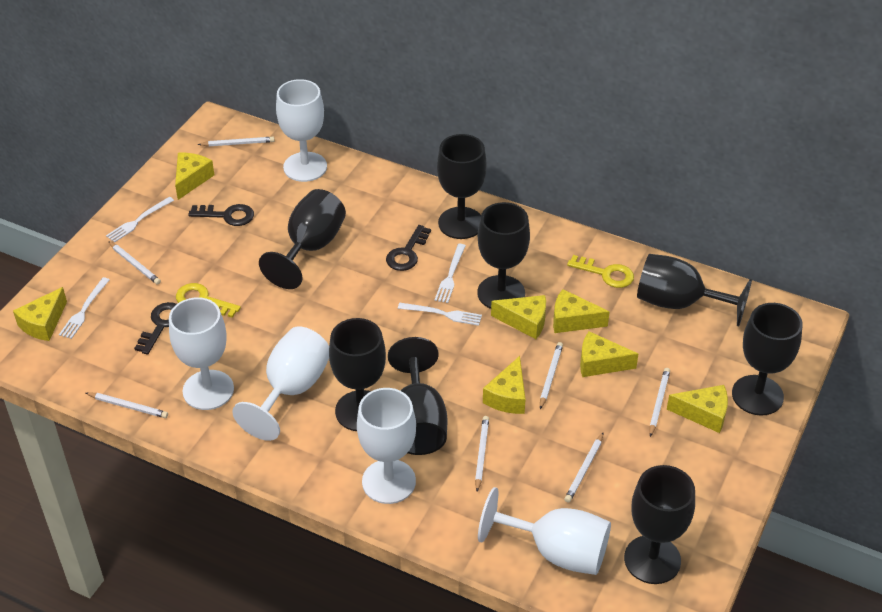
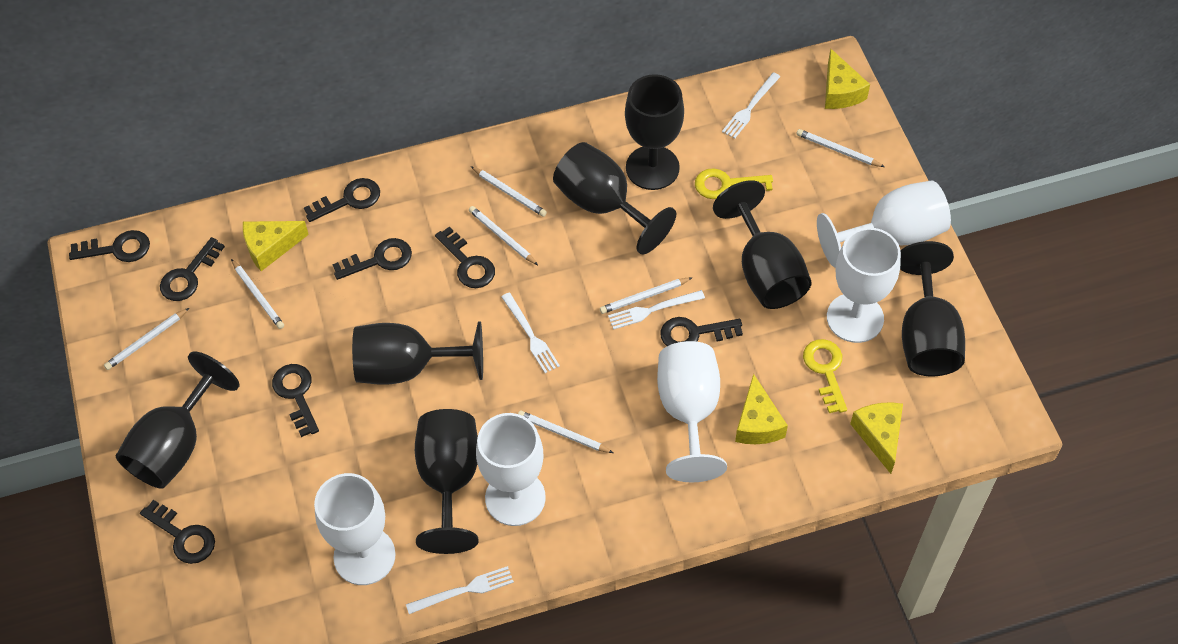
black goblet: [259,189,346,289] [329,318,386,431] [388,337,447,455] [437,134,487,239] [477,202,530,309] [624,465,695,584] [637,254,752,327] [732,303,803,415] = 8 -> [116,351,240,489] [352,321,483,385] [415,409,479,554] [553,142,676,255] [625,74,684,190] [713,180,812,309] [900,241,965,376] = 7
black key: [134,302,177,355] [188,204,254,226] [386,225,431,271] = 3 -> [69,230,150,262] [140,500,215,564] [160,237,225,301] [272,364,319,437] [304,178,380,222] [333,238,412,280] [435,227,495,288] [660,317,743,346] = 8
yellow cheese: [13,287,67,341] [175,153,214,200] [483,356,526,414] [491,295,546,339] [553,289,610,333] [580,331,638,377] [667,385,728,433] = 7 -> [243,221,309,271] [735,374,788,444] [825,49,870,109] [850,403,903,474] = 4

